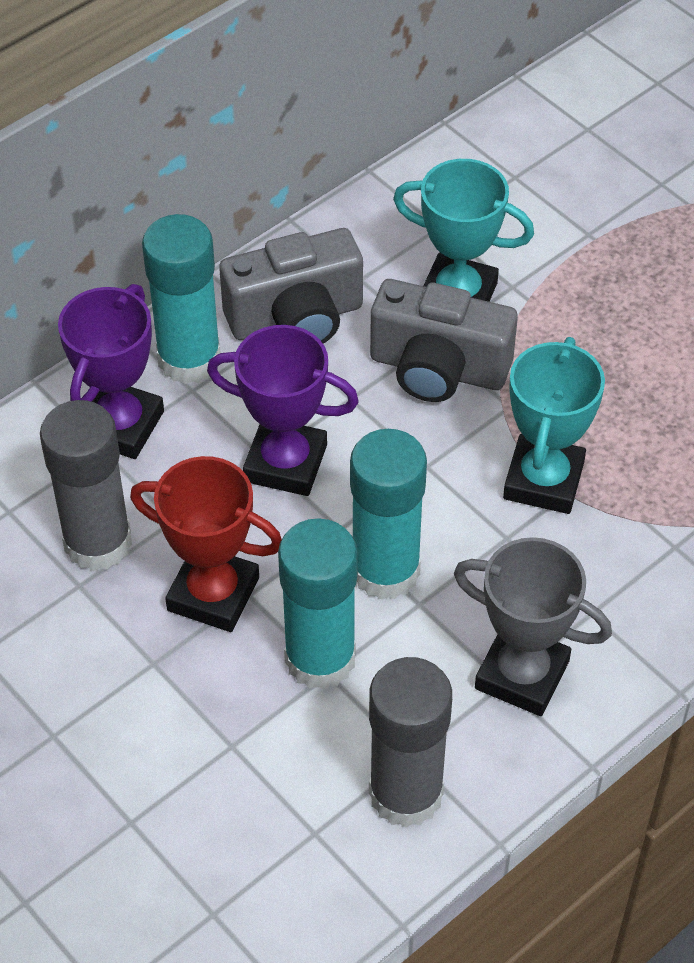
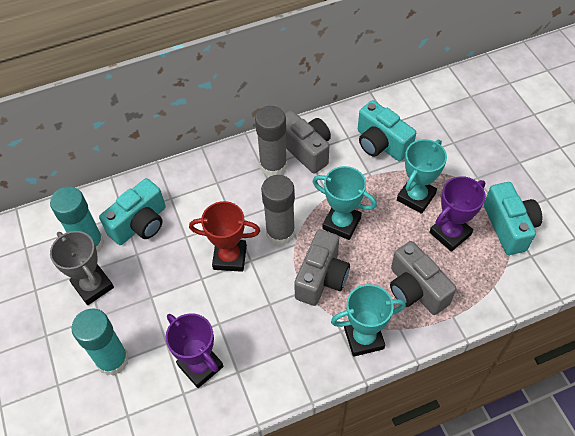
grey camera: [219,228,363,344] [370,279,518,402] = 2 -> [285,110,331,174] [294,229,350,306] [390,241,456,315] = 3
turquoise camera: none = 0 -> [99,178,166,245] [358,100,416,161] [484,182,542,255] = 3
turquoise glue stick: [142,214,221,384] [278,518,358,690] [350,429,427,600] = 3 -> [50,186,104,252] [71,309,129,376] = 2
turquoise trophy: [393,159,534,302] [503,337,605,514] = 2 -> [313,166,377,240] [331,284,406,357] [397,139,447,214] = 3

